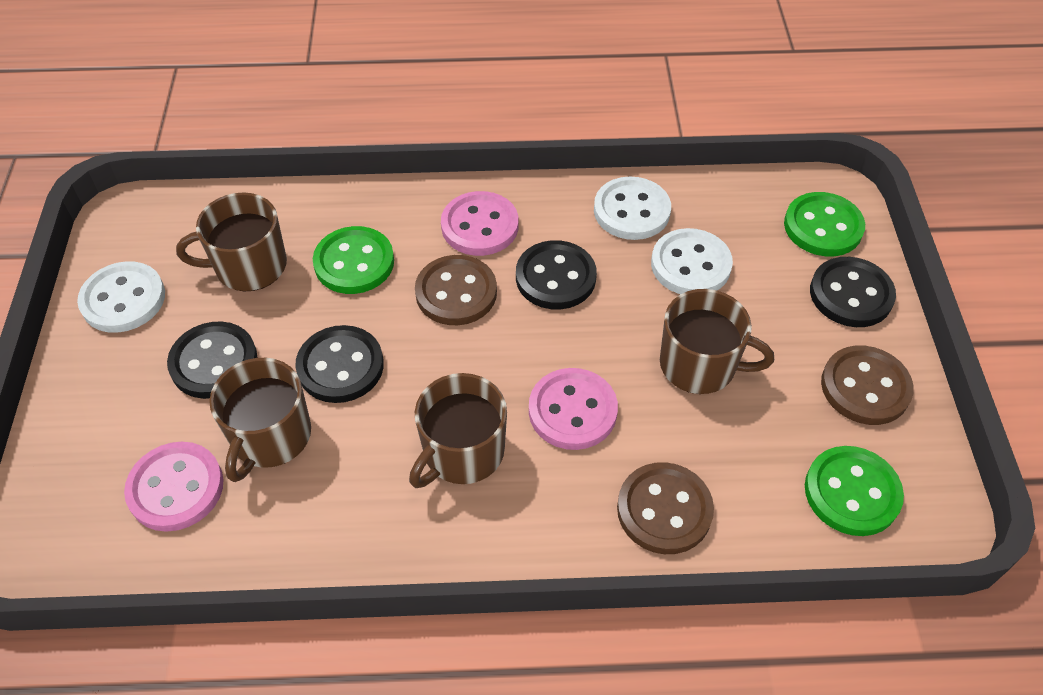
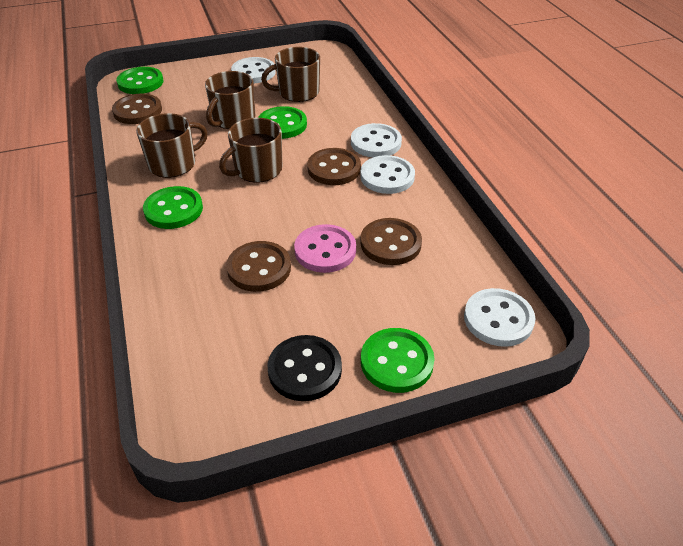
black button: [167,321,257,399] [295,325,384,403] [516,240,597,309] [810,257,896,327] = 4 -> [268,335,342,401] = 1
brown button: [415,255,497,325] [617,462,714,554] [821,345,914,425] = 3 -> [112,94,162,124] [226,241,291,292] [307,148,361,185] [360,218,422,265] = 4
green button: [313,226,394,294] [784,192,865,256] [805,446,904,536] = 3 -> [116,67,163,94] [143,186,203,229] [258,106,307,139] [361,328,435,393] = 4
pink button: [124,442,224,532] [441,191,518,256] [529,368,618,450] = 3 -> [294,224,356,273] = 1
white button: [77,261,165,333] [594,177,671,240] [651,228,733,294] = 3 -> [231,57,276,83] [351,123,402,157] [360,155,415,194] [464,288,535,347] = 4

